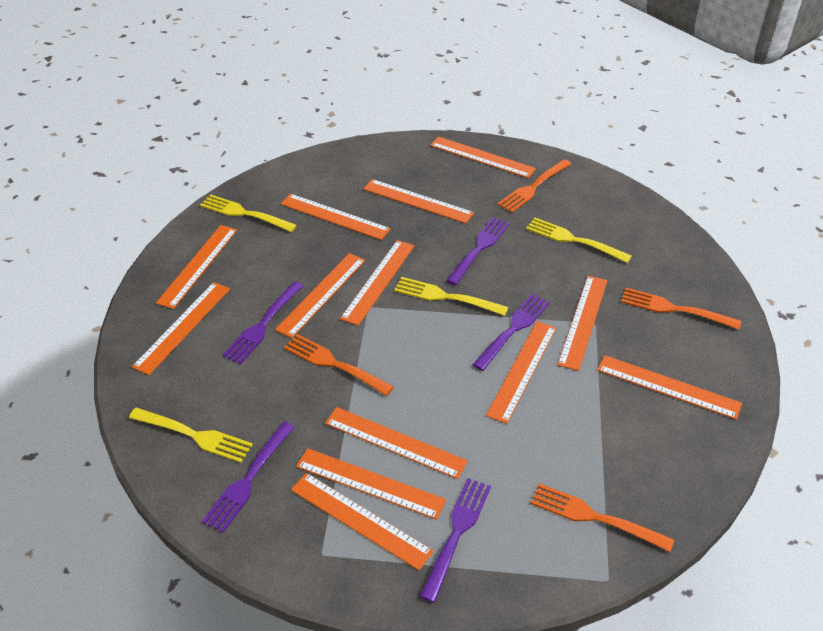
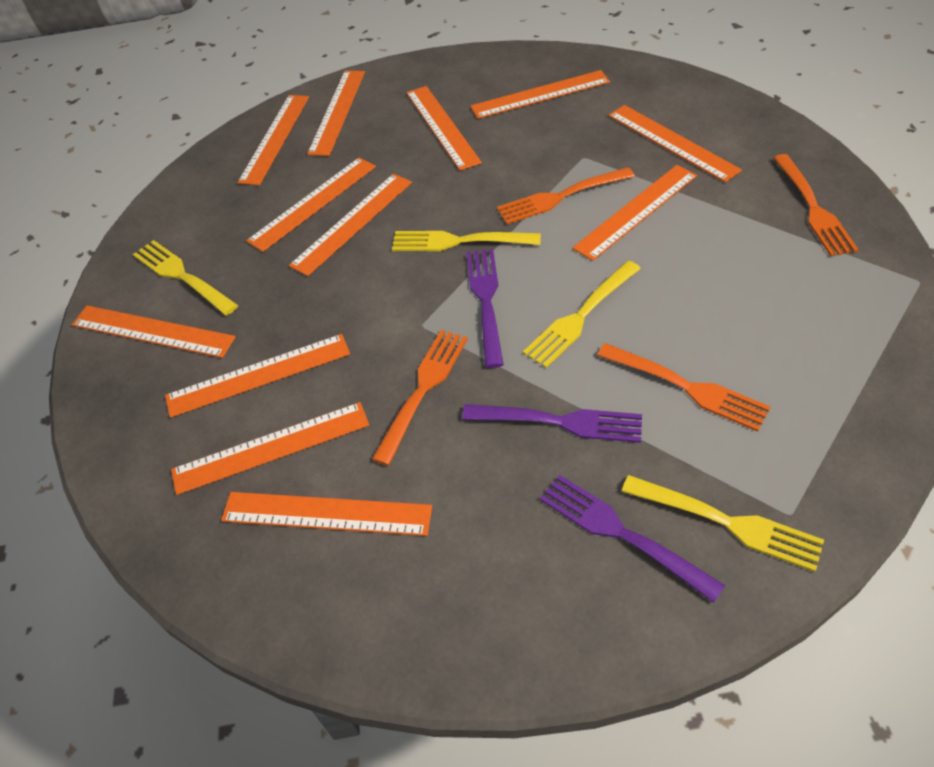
orange ruler: [132,282,230,375] [156,225,237,309] [275,253,365,338] [280,194,391,240] [291,473,434,570] [296,448,446,520] [325,407,468,479] [340,240,415,326] [363,179,474,223] [430,136,536,178] [486,321,556,424] [558,276,607,371] [597,355,742,420] = 13 -> [72,306,236,358] [165,334,350,418] [171,402,369,495] [221,492,432,536] [238,95,309,185] [246,157,376,252] [289,174,412,276] [307,70,365,156] [406,86,482,171] [470,70,610,119] [572,165,697,261] [608,105,742,182] = 12
purple fork: [202,422,295,533] [222,281,303,364] [419,478,491,603] [446,217,510,285] [472,294,550,371] = 5 -> [462,404,642,443] [466,249,504,368] [540,475,726,603] = 3

